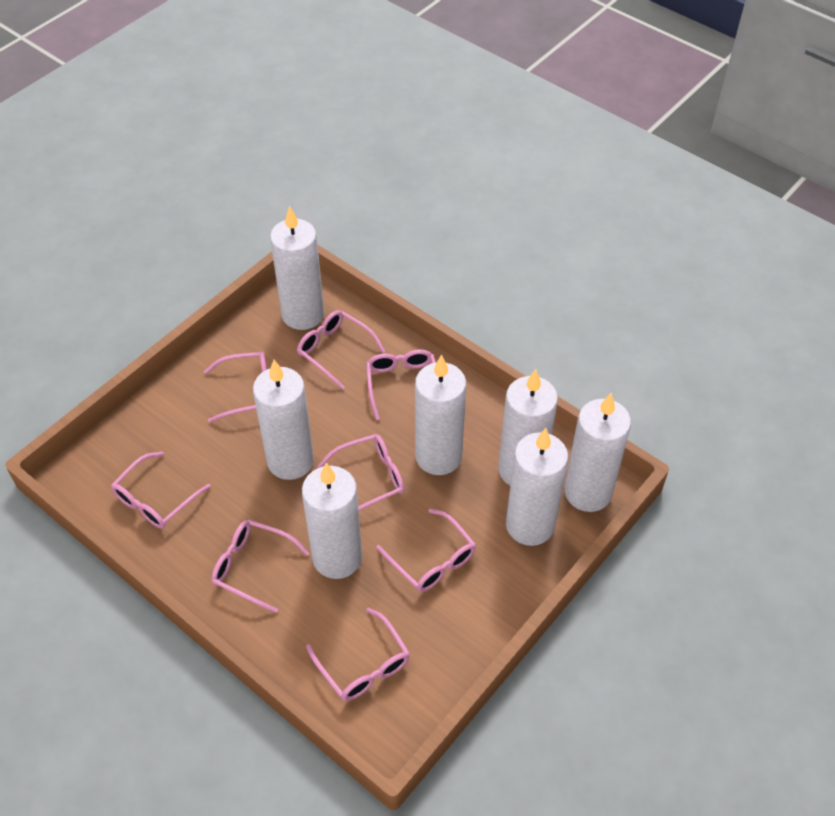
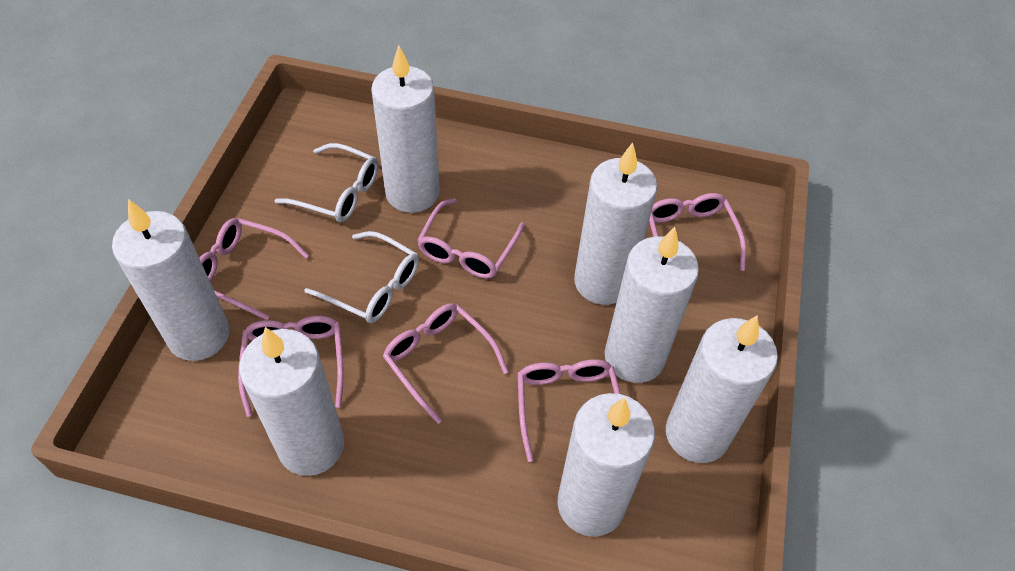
pink glasses: [111,451,211,529] [204,352,267,423] [211,520,309,613] [297,310,386,390] [306,608,410,701] [318,434,404,510] [366,349,436,420] [376,509,476,592] = 8 -> [199,218,309,320] [238,316,344,417] [383,303,509,424] [417,198,525,279] [518,359,621,462] [649,193,746,271] = 6
white glasses: none = 0 -> [274,143,379,222] [304,231,419,323] = 2

